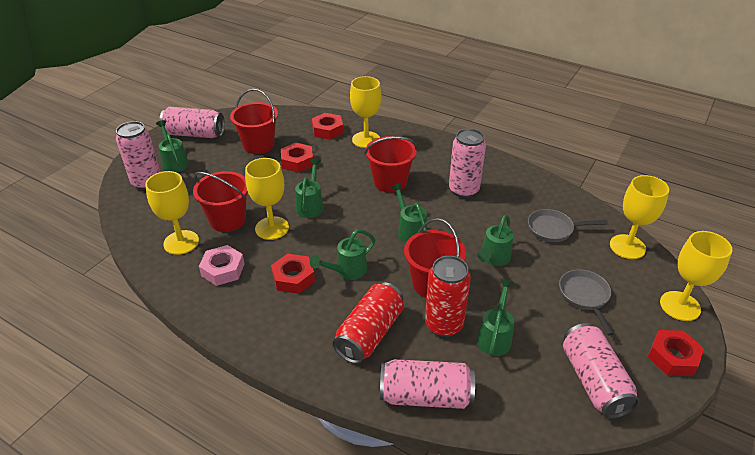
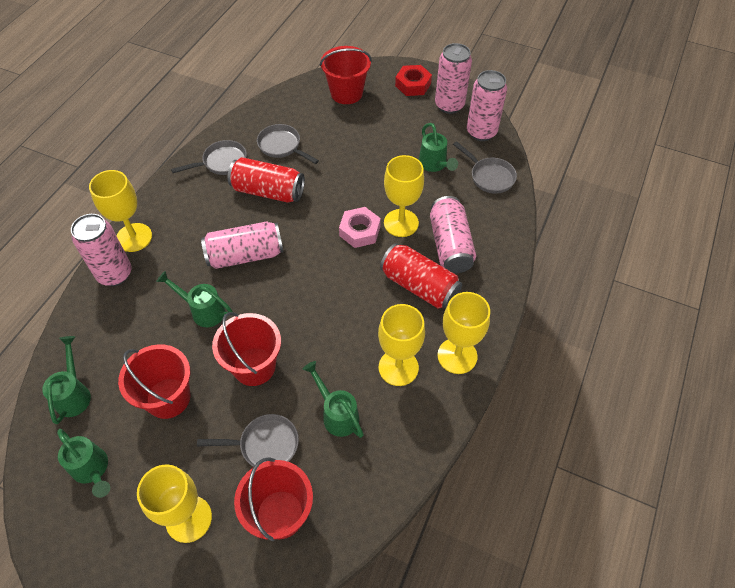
green watering can: [156,120,189,172] [295,158,324,218] [310,229,375,280] [391,183,427,243] [477,215,513,266] [477,279,514,356] = 6 -> [42,336,91,424] [57,429,110,498] [156,271,233,327] [303,361,364,438] [419,123,458,172] = 5
grey pan: [528,209,608,242] [559,269,614,336] = 2 -> [171,140,247,175] [197,414,299,467] [257,124,319,164] [453,141,517,194] = 4
red nut: [271,254,315,294] [281,143,313,173] [312,113,344,140] [648,330,704,376] = 4 -> [395,65,432,96] = 1

